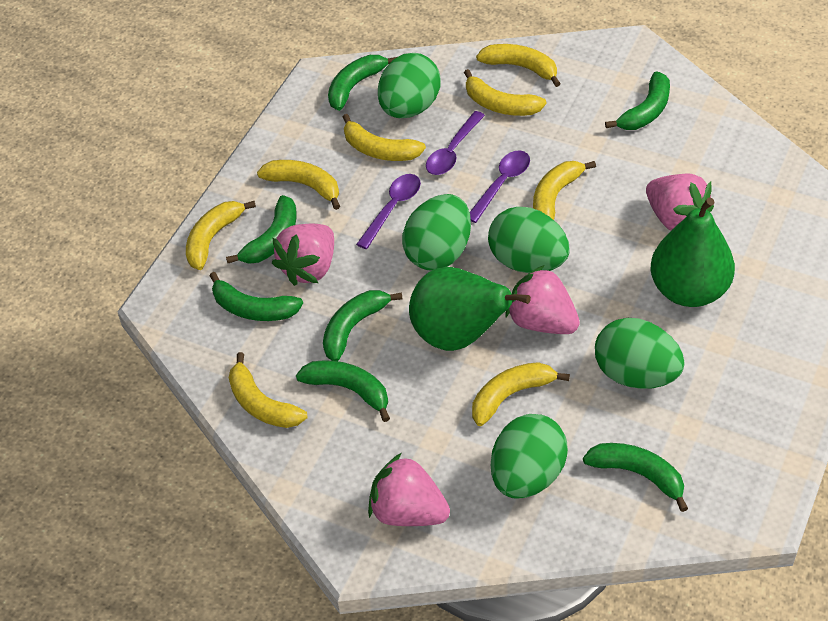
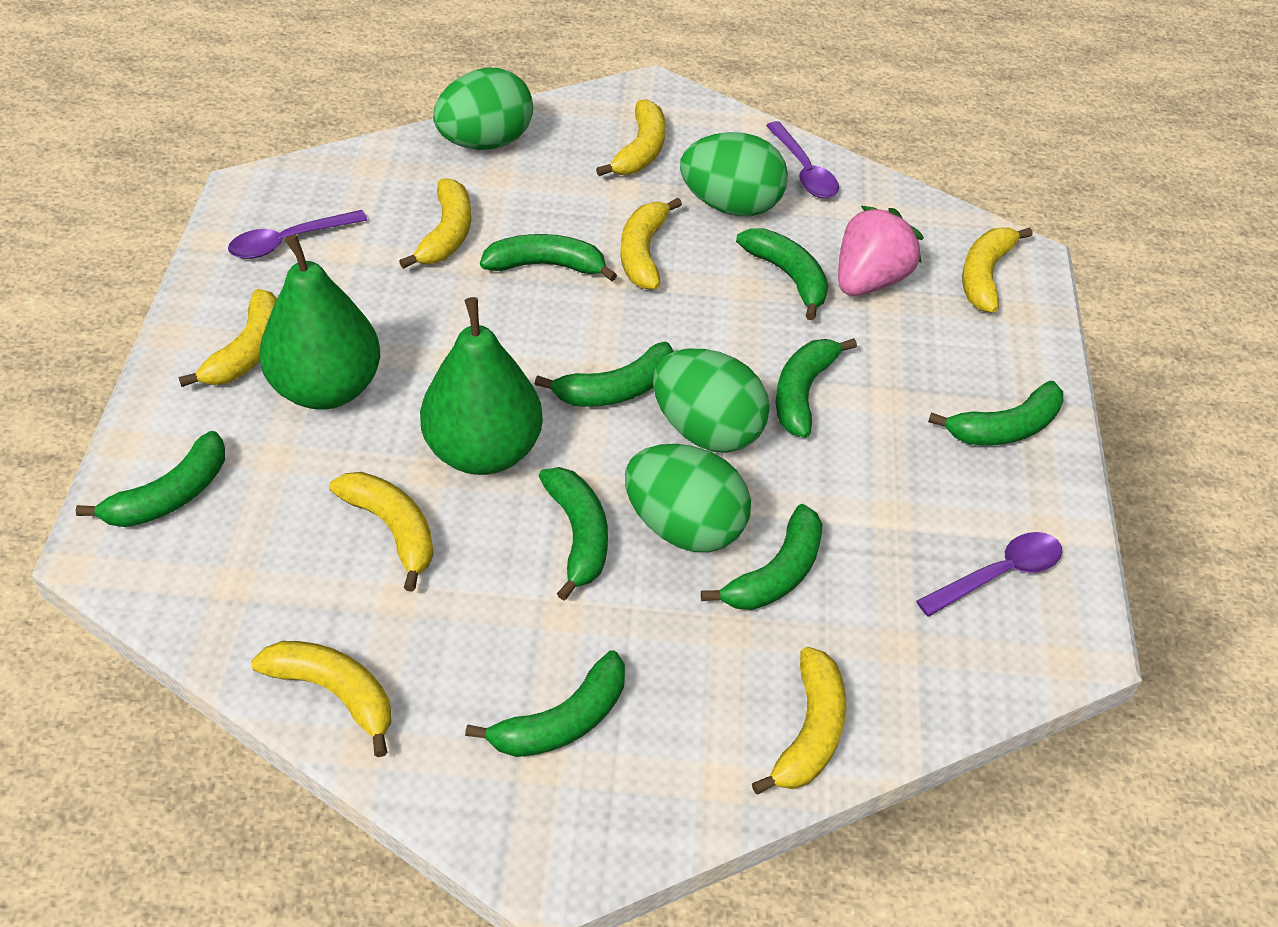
green banana: [209,272,303,321] [226,195,297,264] [296,360,390,422] [323,290,403,361] [328,55,397,111] [583,443,688,512] [605,71,670,130] = 7 -> [76,431,225,527] [465,650,625,757] [480,234,617,282] [535,342,674,407] [539,467,608,600] [701,504,823,610] [736,228,828,320] [776,338,857,438] [928,381,1063,445] = 9
green egg: [378,53,441,118] [402,194,471,271] [488,207,570,273] [491,414,568,499] [595,318,684,389] = 5 -> [433,68,533,150] [625,444,751,552] [653,349,770,453] [680,132,788,216] = 4
pink strawberry: [272,224,334,286] [368,453,450,526] [506,265,580,334] [646,173,714,230] = 4 -> [838,205,924,296] = 1

